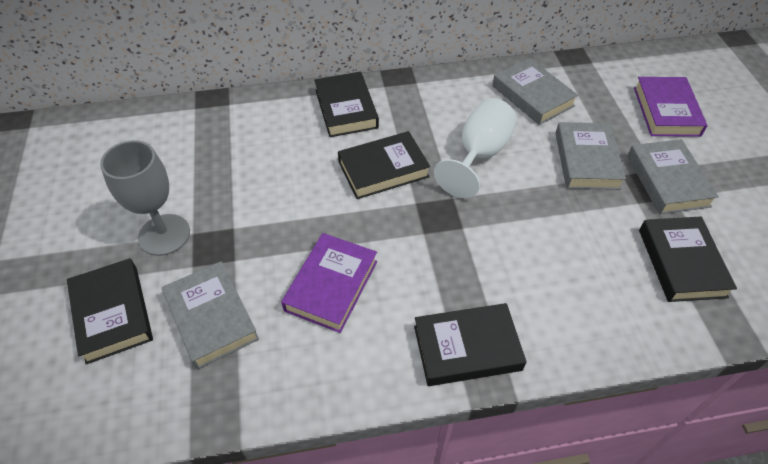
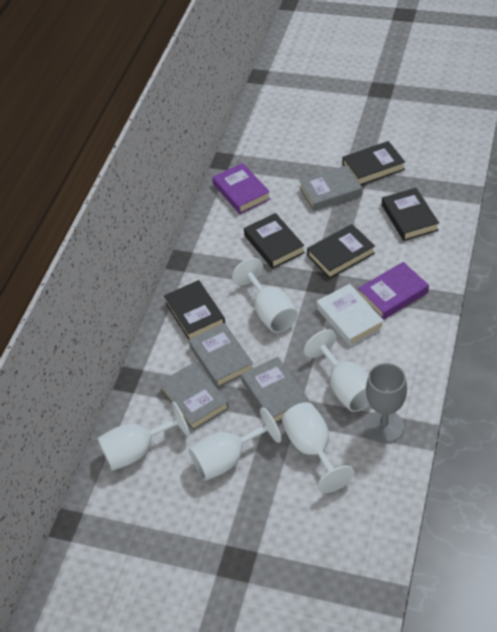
white book: none = 0 -> [317,284,384,346] = 1
white goblet: [434,98,517,198] = 1 -> [97,402,190,471] [189,407,282,481] [232,258,298,333] [282,402,355,493] [304,330,369,412] = 5

